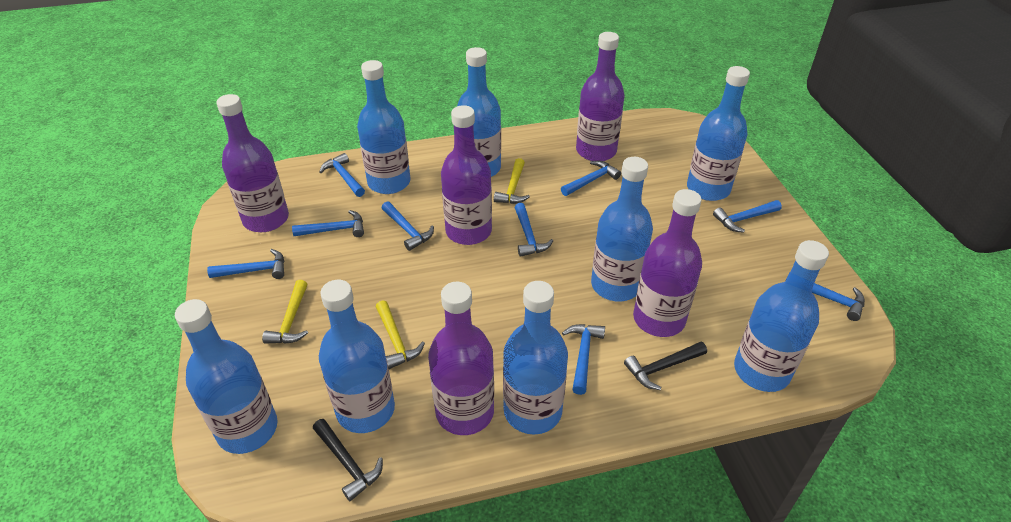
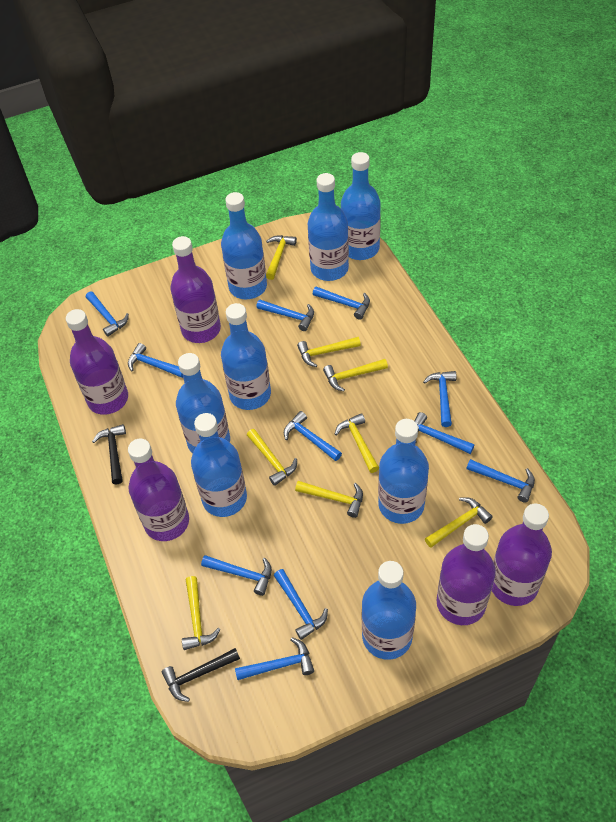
blue hammer: [207,249,284,279] [292,210,364,237] [319,153,365,197] [382,201,434,251] [514,203,553,257] [561,161,621,196] [562,324,605,395] [713,200,782,233] [787,272,865,321] = 9 -> [86,291,129,337] [128,343,183,378] [201,555,272,596] [235,637,314,680] [256,300,314,331] [274,569,328,640] [284,411,342,461] [313,287,370,320] [415,412,474,454] [423,371,456,427] [466,459,535,503] = 11
yellow hammer: [262,280,308,344] [376,300,425,369] [494,158,530,204] = 3 -> [182,576,221,650] [247,429,297,486] [266,235,297,280] [295,481,363,518] [297,337,361,367] [323,359,388,391] [335,413,379,473] [425,497,493,548] = 8

